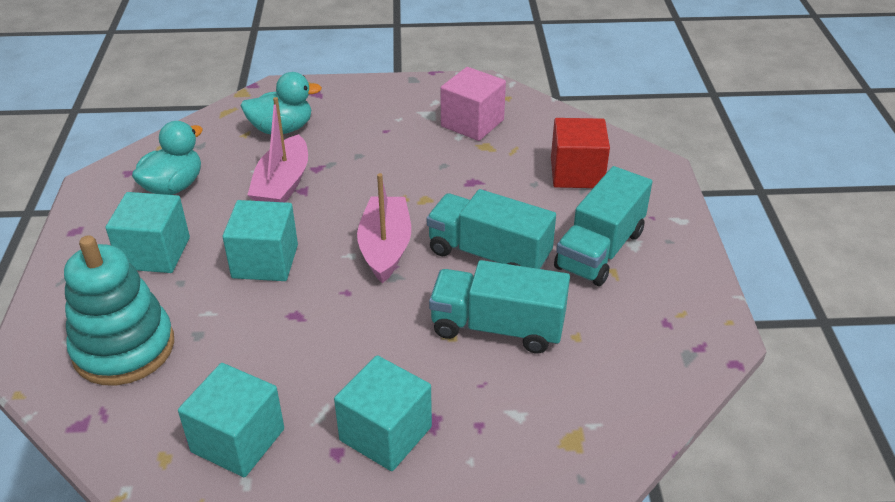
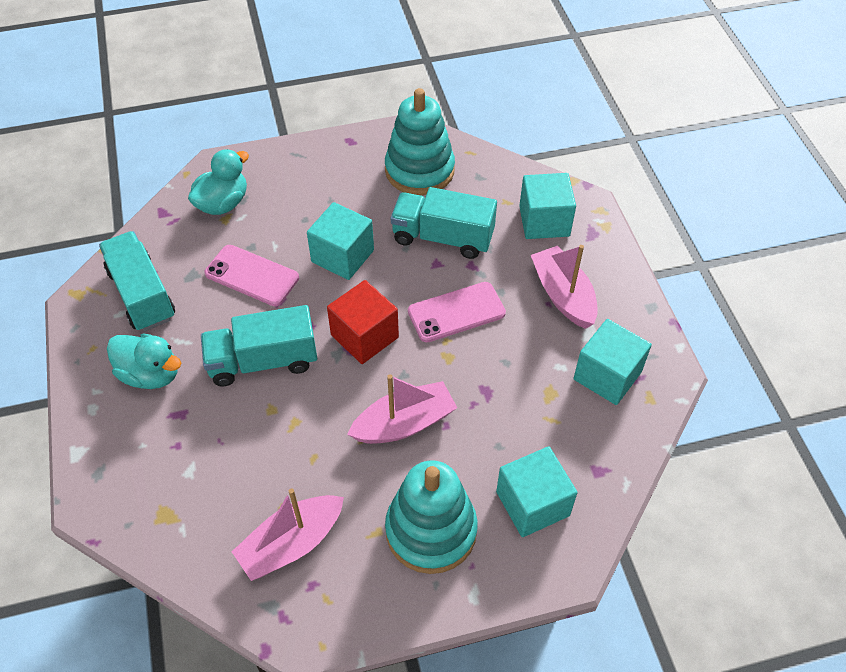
pink boat: [248,97,308,202] [357,173,411,283] = 2 -> [232,488,344,581] [347,374,457,444] [531,245,598,329] = 3
pink cube: [441,67,506,141] = 1 -> none = 0
pink phone: none = 0 -> [205,245,299,306] [408,282,506,342] = 2
turquoise stacking toy: [64,235,174,385] = 1 -> [385,88,455,195] [385,460,478,574] = 2

